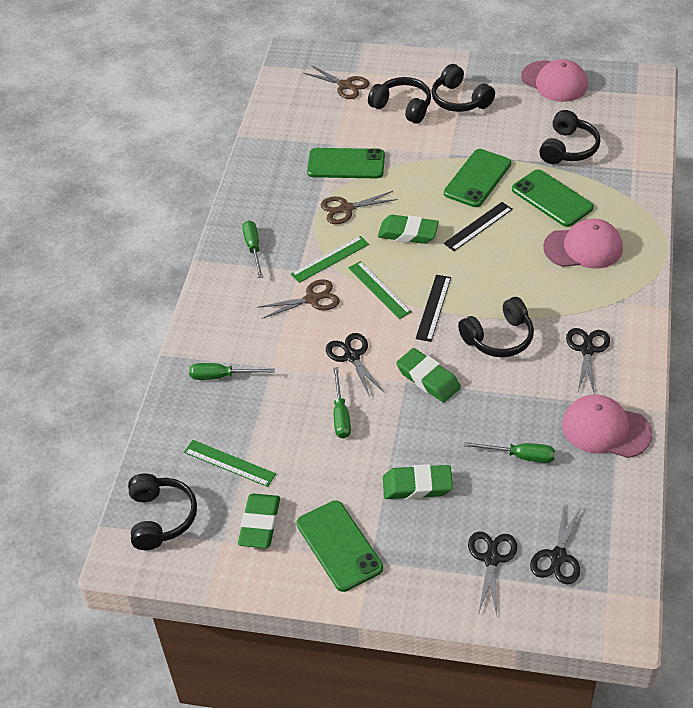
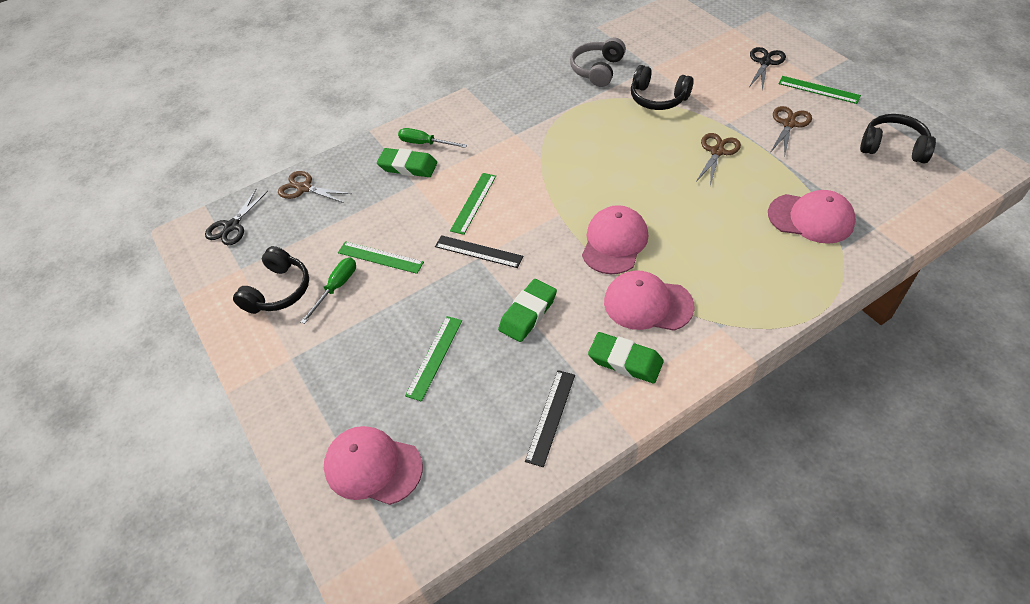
black headphones: [128,473,197,550] [368,77,431,124] [432,64,495,112] [458,297,534,357] [539,110,600,164] = 5 -> [233,246,309,314] [631,65,693,110] [860,114,936,163] = 3
black scissors: [326,333,385,397] [468,532,517,615] [530,506,582,585] [566,328,610,392] = 4 -> [205,189,268,245] [749,47,786,91] = 2
green eraser: [238,494,280,548] [378,215,439,244] [383,464,453,499] [396,348,461,402] = 4 -> [377,148,437,177] [498,279,557,342] [588,332,664,383] = 3
green phone: [297,500,383,592] [307,148,385,178] [444,149,511,207] [512,169,594,227] = 4 -> none = 0
green ruler: [184,440,276,487] [291,236,369,283] [348,261,412,319] = 3 -> [338,241,424,274] [405,316,462,402] [450,173,496,235] [778,76,861,104] = 4
green screwdriver: [189,363,275,380] [242,220,263,278] [333,367,351,439] [464,442,555,463] = 4 -> [300,258,356,324] [398,128,467,148] = 2
grey headphones: none = 0 -> [570,38,626,87] = 1
pink cap: [521,59,588,102] [543,219,623,268] [562,395,652,458] = 3 -> [324,426,423,505] [582,205,648,274] [604,271,695,331] [768,190,856,244] = 4

